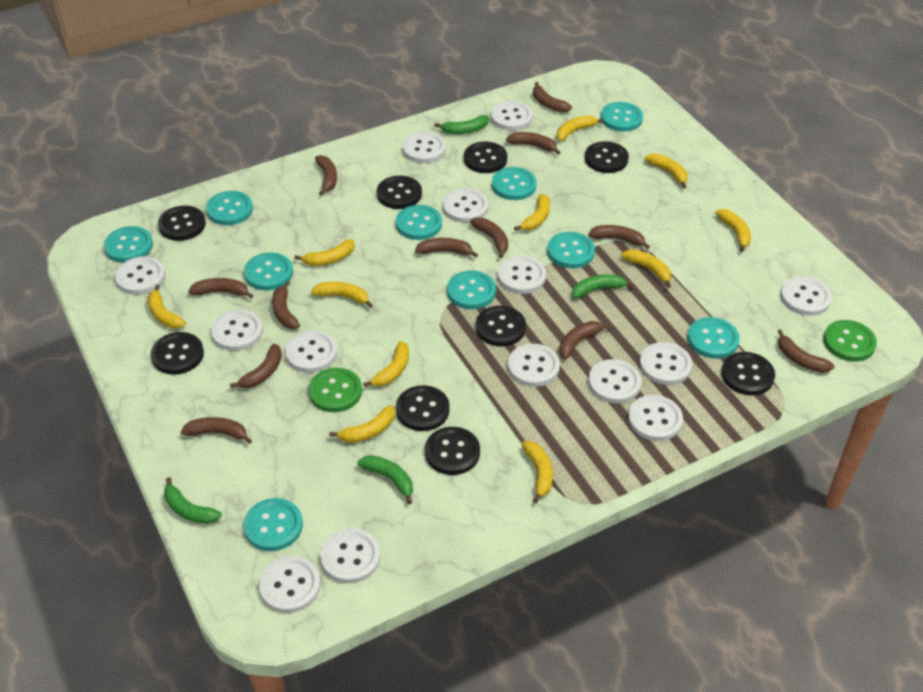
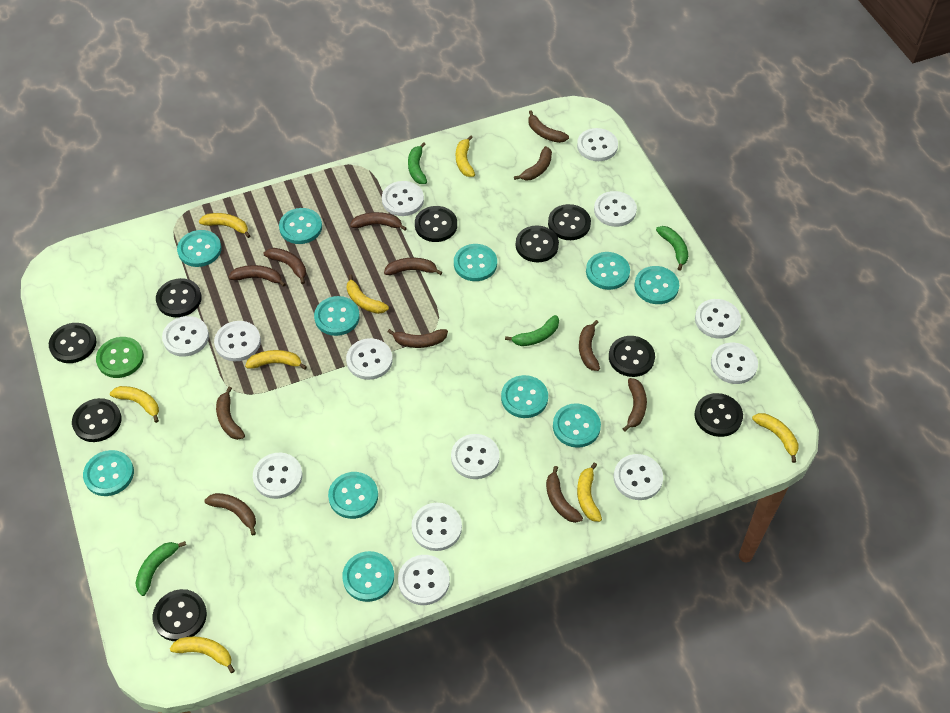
green button: [309,368,362,412] [823,320,877,361] = 2 -> [96,337,144,378] = 1
turquoise button: [104,226,153,263] [206,191,253,225] [244,253,293,290] [244,498,303,551] [396,205,442,240] [447,270,496,309] [492,167,537,200] [547,232,595,268] [601,102,643,132] [687,317,740,359] = 10 -> [83,450,134,496] [177,230,222,267] [279,208,322,244] [314,296,360,336] [328,472,378,519] [342,551,394,602] [454,244,497,281] [501,375,548,418] [553,403,601,448] [586,252,630,290] [634,266,679,304] = 11
white button: [115,257,165,295] [211,310,263,351] [259,556,321,613] [285,330,337,373] [320,528,380,583] [402,132,446,163] [443,188,488,223] [490,101,533,131] [498,256,546,294] [508,344,560,387] [588,359,642,403] [628,395,683,441] [639,342,692,385] [780,276,832,316] = 14 -> [162,316,209,357] [214,321,261,361] [253,453,302,499] [346,338,393,380] [382,181,424,216] [398,555,450,605] [411,503,462,551] [451,434,500,479] [577,128,618,161] [594,191,637,227] [614,454,663,500] [695,299,741,339] [711,343,758,384] = 13
yellow banana: [147,285,186,329] [294,239,355,266] [311,282,373,308] [329,405,395,443] [363,341,409,387] [514,194,550,231] [521,441,553,503] [557,115,604,141] [621,249,671,288] [645,153,688,188] [716,209,751,252] = 11 -> [110,386,159,423] [170,637,235,673] [199,213,250,238] [245,350,307,370] [347,275,389,314] [456,135,475,177] [577,462,602,522] [752,413,799,463] = 8

